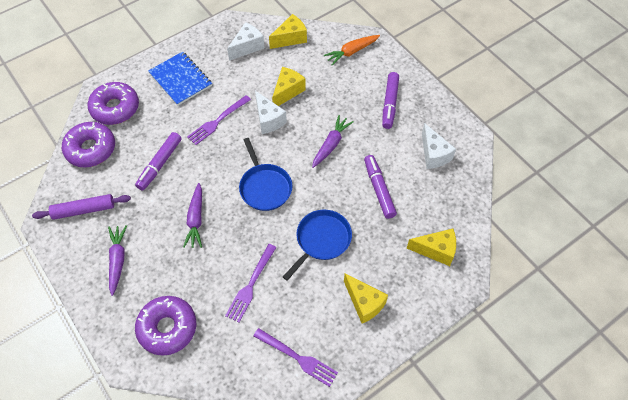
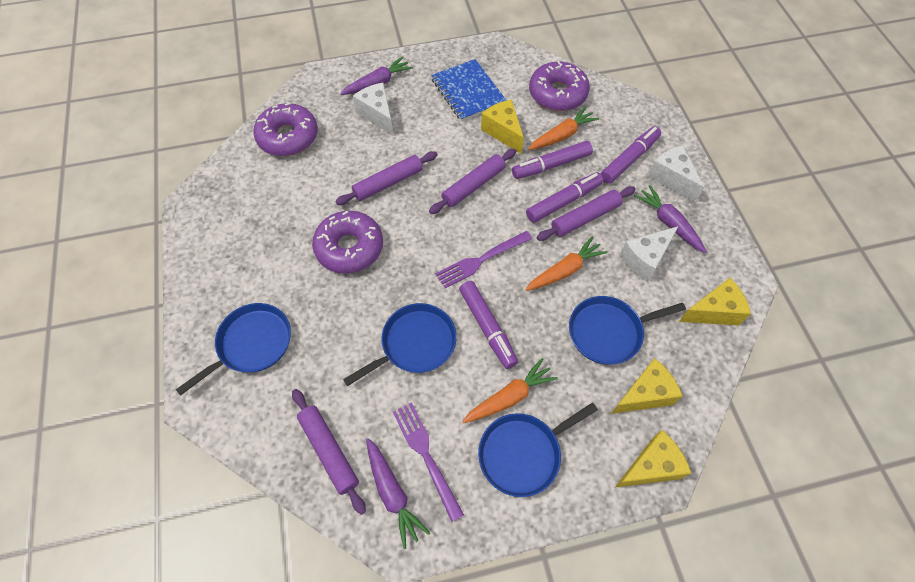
blue pan: [239,138,292,211] [283,210,352,281] = 2 -> [176,303,291,396] [343,303,457,386] [478,402,598,497] [569,296,686,365] = 4
orange carrot: [324,35,380,66] = 1 -> [462,358,558,423] [525,236,608,291] [528,106,599,150] = 3
purple fork: [187,95,251,145] [225,244,277,322] [253,328,338,387] = 3 -> [393,402,464,522] [435,231,532,288] = 2
purple marker: [135,132,182,191] [364,155,397,219] [382,72,399,129] = 3 -> [459,281,518,369] [512,141,593,179] [526,172,603,223] [601,126,661,184] = 4
purple rolling pin: [32,194,131,220] = 1 -> [292,389,366,515] [335,151,438,205] [429,149,516,214] [537,186,636,241] = 4

